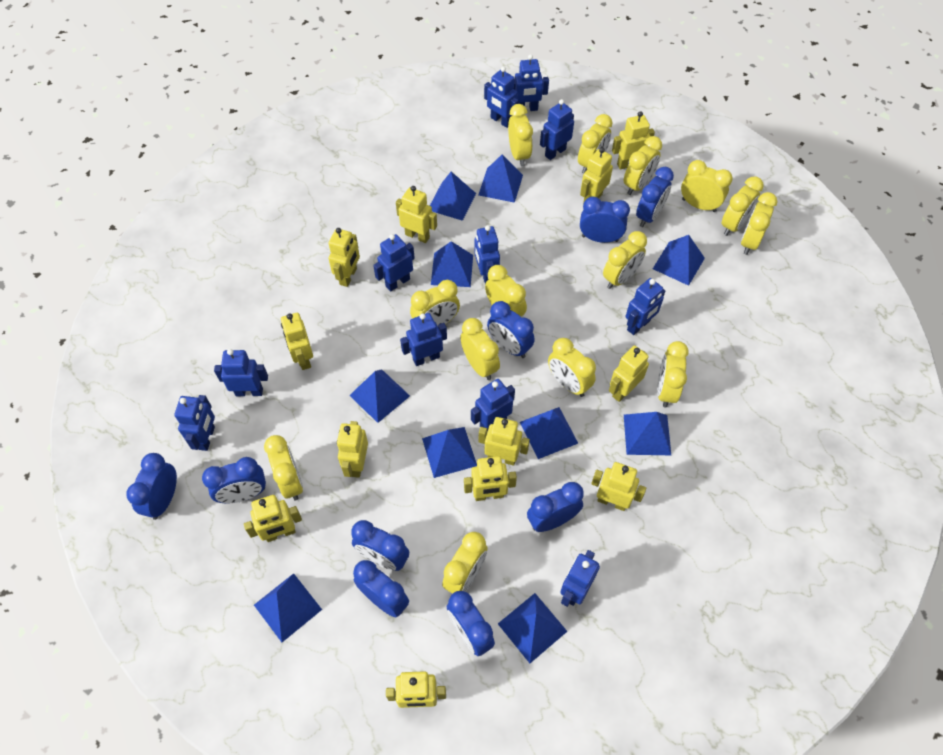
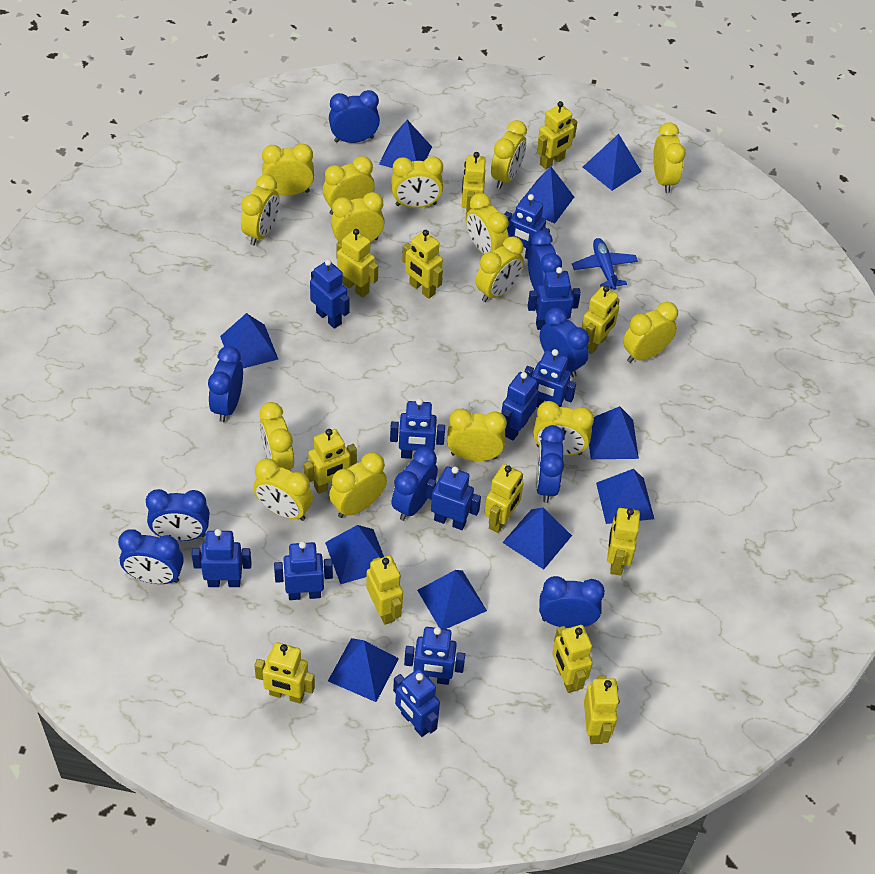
blue plane: none = 0 -> [572,238,638,290] = 1
yellow clock: [264,435,303,500] [410,280,460,326] [442,532,487,594] [460,318,500,380] [485,265,527,317] [508,104,533,166] [548,338,596,397] [578,114,612,174] [603,231,647,289] [624,136,662,195] [657,341,689,407] [681,160,733,212] [722,176,764,236] [741,192,778,255] = 14 -> [241,174,280,245] [253,458,313,521] [260,402,294,470] [262,144,314,195] [323,156,375,215] [329,452,387,518] [331,192,385,242] [391,156,443,208] [447,409,507,461] [466,193,509,255] [476,237,524,302] [491,120,527,189] [533,401,594,456] [623,302,678,363] [653,122,686,193] = 15

